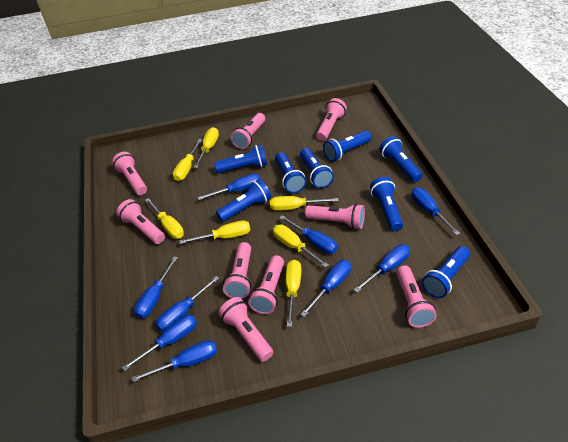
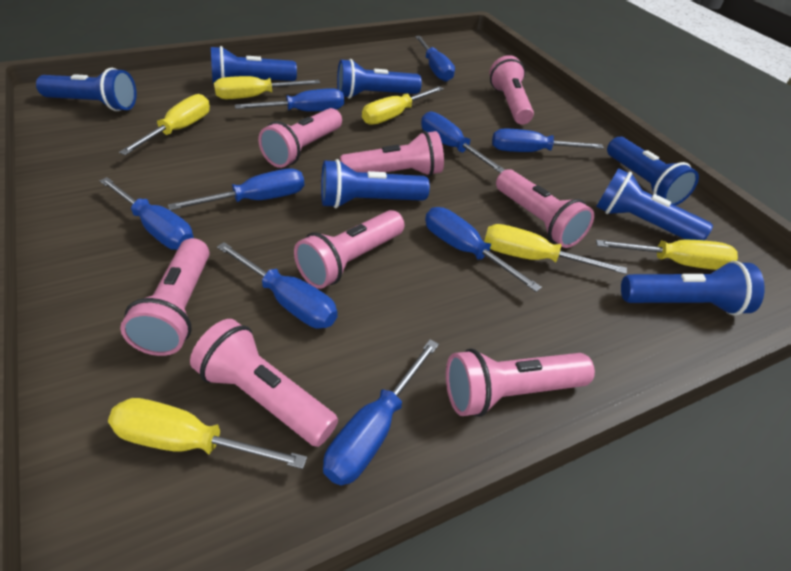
blue flashlight: [214,144,267,173] [216,179,271,222] [275,152,306,193] [300,148,334,189] [323,131,372,162] [370,177,403,231] [379,136,423,182] [422,246,470,298] = 8 -> [36,68,137,111] [211,46,297,84] [321,159,430,208] [337,59,422,99] [596,168,713,240] [607,137,699,206] [621,261,765,316] = 7
pink flashlight: [112,152,147,195] [117,199,165,244] [218,297,273,362] [223,242,251,299] [231,113,265,149] [248,255,284,314] [305,203,365,229] [316,98,347,141] [396,265,437,328] = 9 -> [120,238,209,356] [190,319,338,447] [258,108,342,168] [294,210,404,289] [340,131,444,176] [446,349,595,417] [489,55,534,125] [496,169,594,248] = 8
yellow screwdriver: [145,198,184,239] [173,139,202,181] [179,220,250,244] [194,127,219,168] [270,196,339,211] [273,224,329,268] [286,260,301,327] = 7 -> [108,398,307,469] [119,94,210,155] [214,76,320,99] [362,86,443,125] [484,224,627,274] [596,240,738,270] = 6

